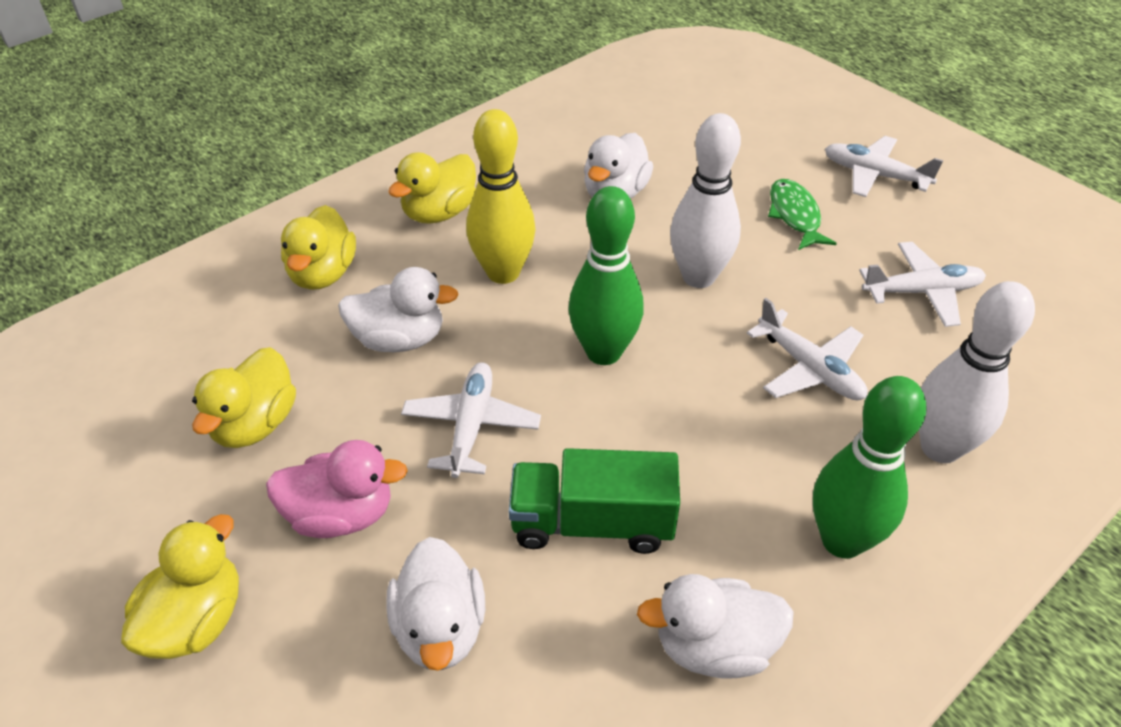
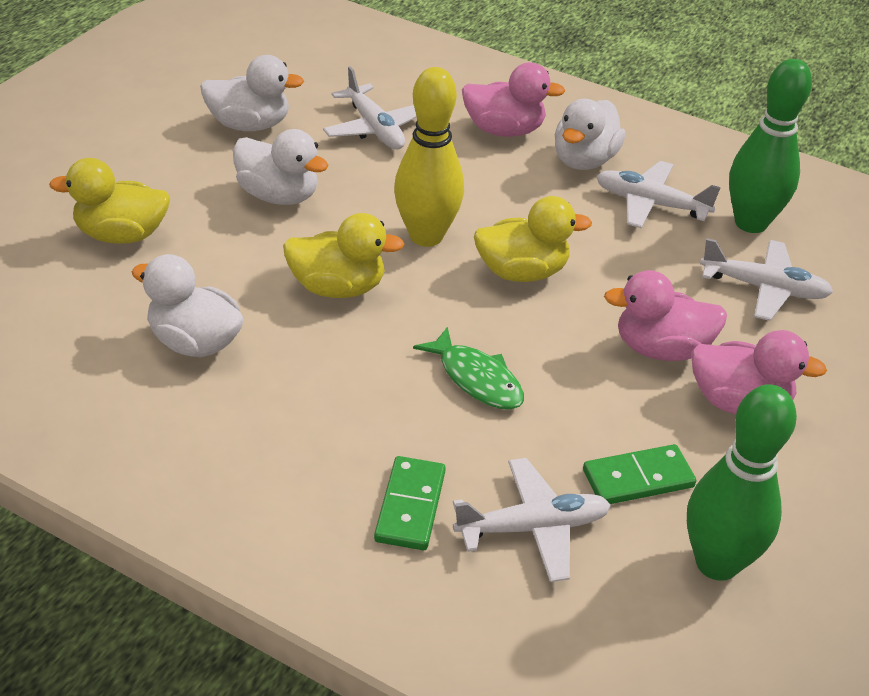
green domino: none = 0 -> [374,456,446,550] [583,444,696,504] = 2
green truck: [509,448,680,554] = 1 -> none = 0
pink duck: [266,440,408,538] = 1 -> [462,62,565,137] [604,270,727,361] [691,330,827,415] = 3
white bowling pin: [670,113,741,288] [919,281,1035,463] = 2 -> none = 0
yellow duck: [121,514,239,659] [192,347,296,448] [281,205,356,290] [388,152,476,224] = 4 -> [49,158,170,244] [283,213,405,298] [474,196,592,282] = 3

